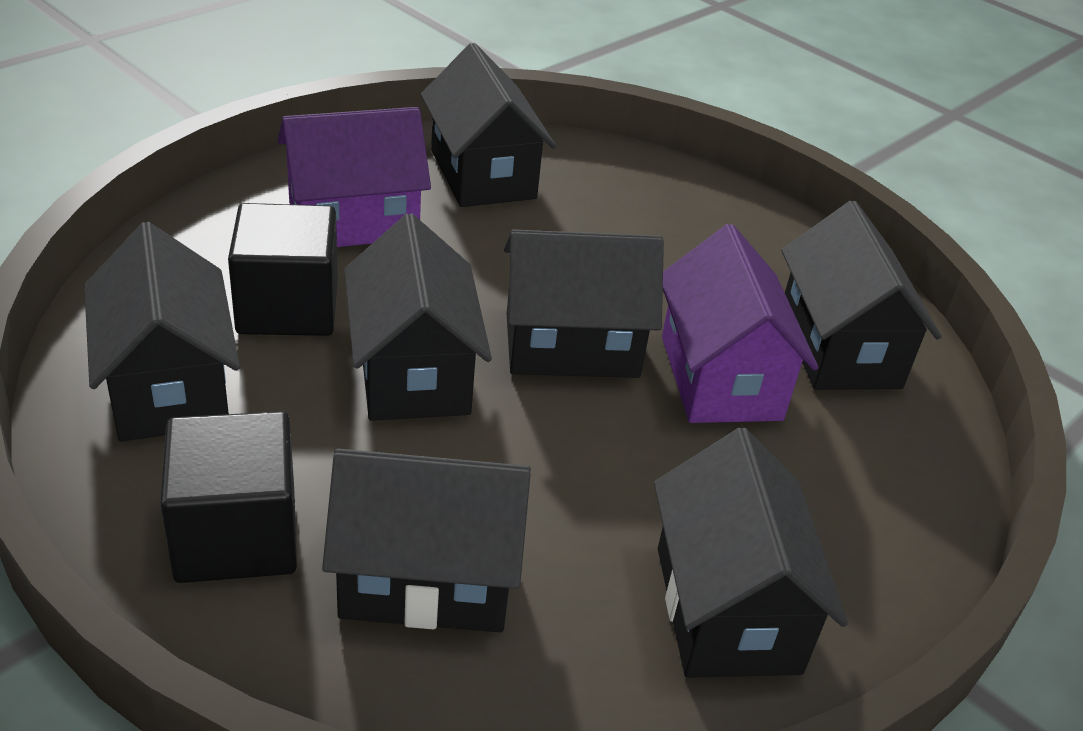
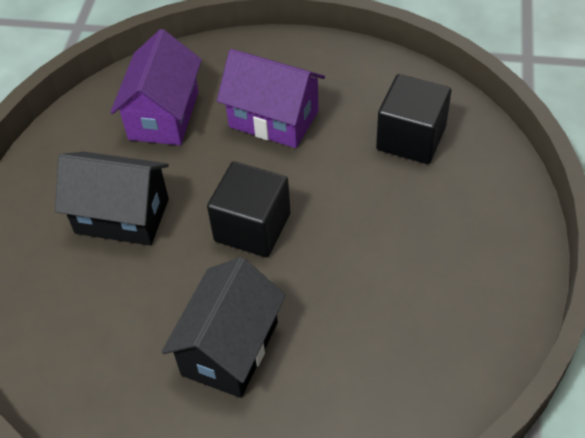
black house: [84,222,240,442] [322,449,531,632] [344,214,492,421] [421,43,556,207] [504,229,664,378] [654,428,848,678] [781,201,941,390] = 7 -> [55,152,169,245] [162,257,286,398] = 2

